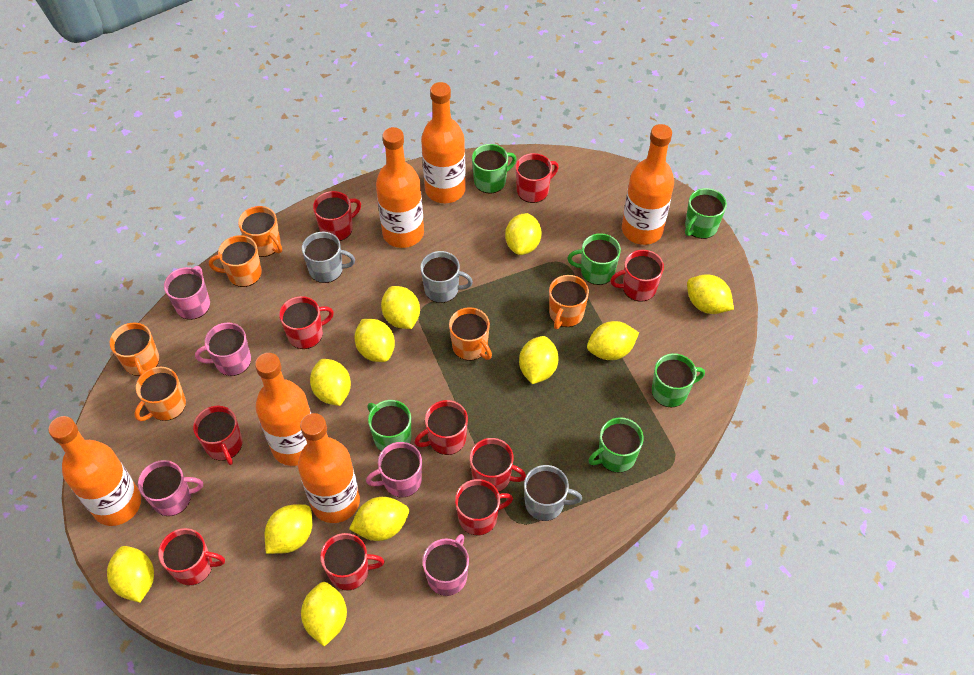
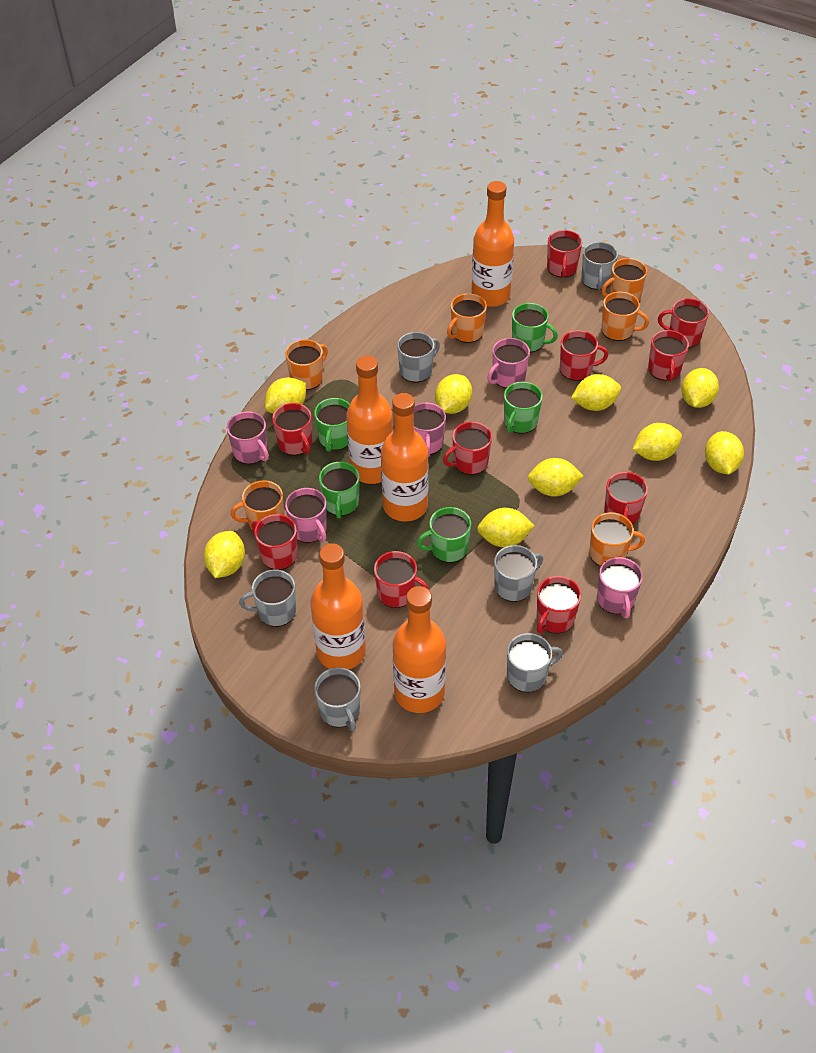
green mug: [367,400,411,451] [472,144,516,194] [568,233,621,285] [588,417,644,473] [652,353,705,407] [685,188,727,239] = 6 -> [314,398,350,452] [319,462,360,519] [417,507,471,563] [504,382,543,434] [512,303,558,353] = 5
grey mug: [302,232,355,283] [420,251,473,303] [524,465,582,521] = 3 -> [239,569,296,627] [314,667,361,731] [397,332,440,382] [494,545,543,602] [507,633,563,692] [582,242,618,290] = 6
orange bottle: [48,416,141,526] [255,353,311,466] [298,413,360,523] [376,127,424,248] [421,82,466,203] [622,124,674,245] = 6 -> [310,543,366,670] [346,356,393,484] [381,393,429,522] [393,586,446,713] [471,181,514,307] = 5
yellow lemon: [107,546,154,603] [265,504,313,554] [301,582,347,647] [310,359,351,406] [349,497,409,541] [355,319,395,362] [381,286,420,329] [505,213,542,255] [519,336,559,384] [587,321,639,360] [687,274,734,314] = 11 -> [204,531,245,578] [265,377,306,414] [435,374,472,414] [477,508,534,547] [528,458,583,496] [571,374,621,411] [632,423,682,461] [681,368,719,408] [705,431,744,474] = 9

